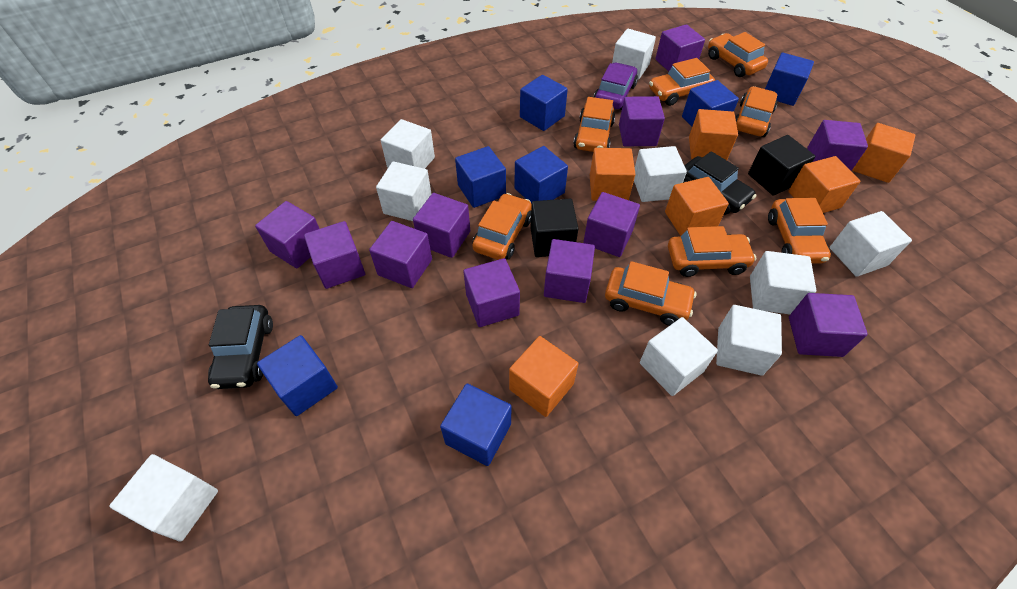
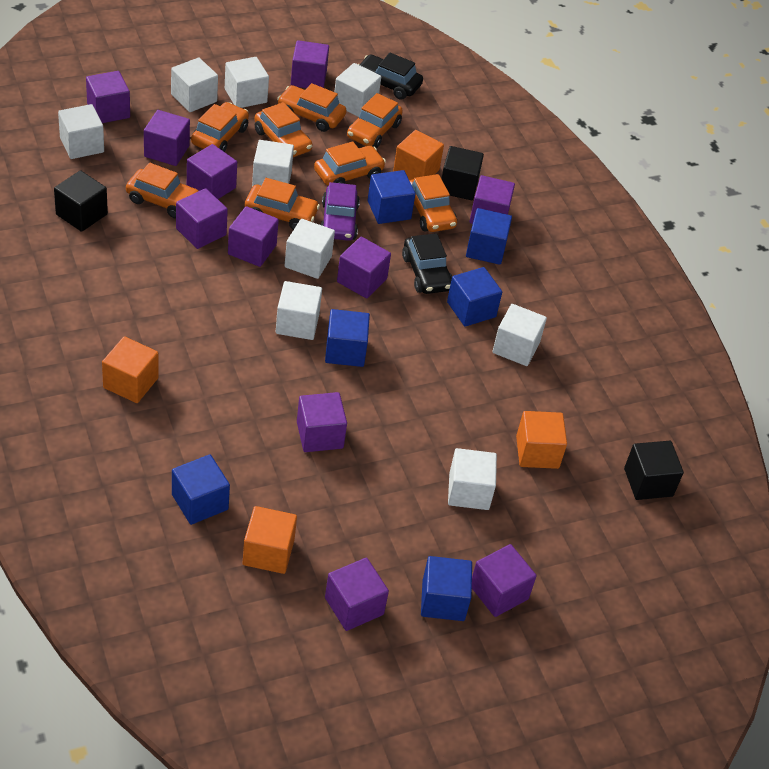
black cube: [530,199,579,257] [748,135,815,196] = 2 -> [54,170,108,232] [441,146,484,200] [624,441,684,500] = 3
blue cube: [257,335,338,416] [440,384,511,466] [455,146,506,208] [514,146,568,204] [520,75,568,131] [682,80,739,126] [765,53,814,106] = 7 -> [172,454,230,525] [325,309,370,367] [368,170,415,224] [421,556,472,621] [447,267,502,327] [466,208,512,265] = 6
orange cube: [509,336,578,417] [590,148,635,201] [665,177,729,236] [689,109,738,160] [788,156,860,213] [852,123,916,183] = 6 -> [102,336,159,403] [243,506,297,574] [393,130,444,181] [516,411,567,469] = 4

